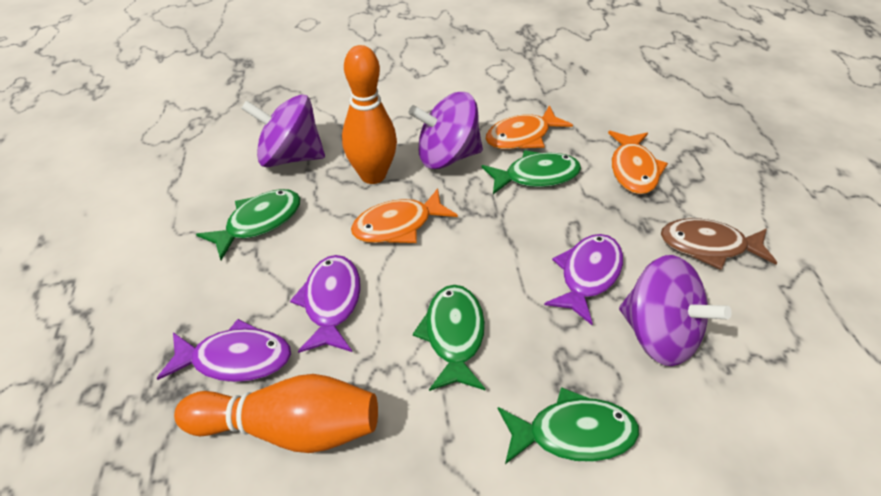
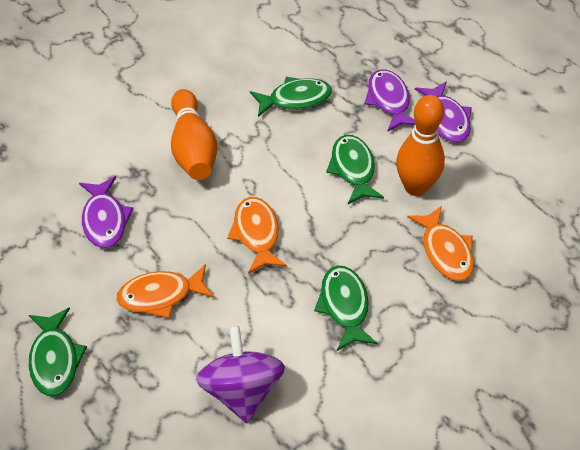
brown fish: [661,218,777,270] = 1 -> none = 0
purple spinning top: [241,94,325,167] [409,92,483,169] [619,255,732,366] = 3 -> [196,325,285,423] = 1

